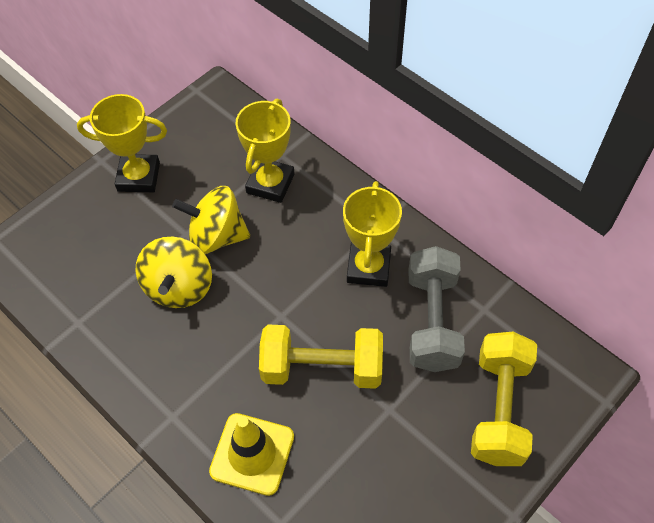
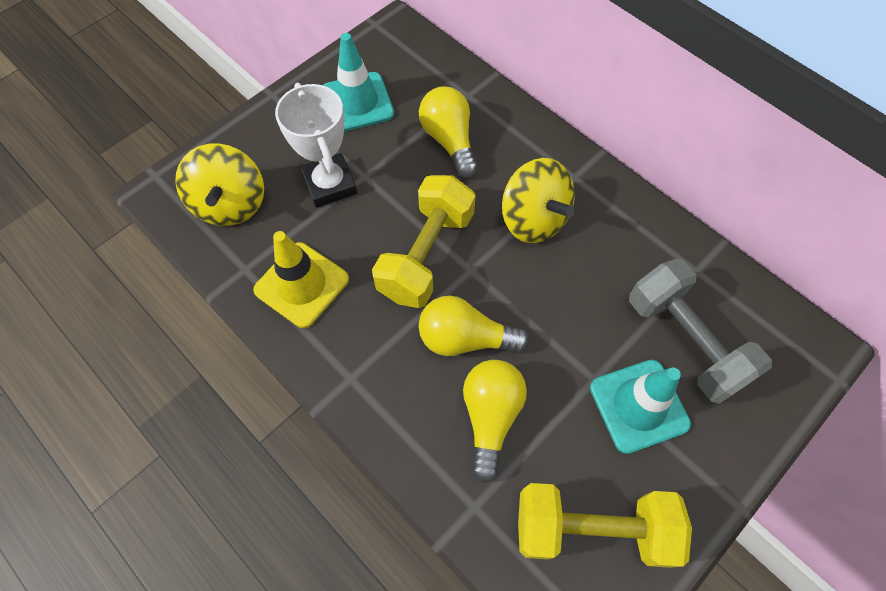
turquoise traffic cone: none = 0 -> [323,33,394,132] [590,360,691,454] = 2
white trophy: none = 0 -> [275,83,357,208] = 1
yellow light bulb: none = 0 -> [419,86,478,178] [419,296,529,356] [463,360,527,483] = 3
yellow trophy: [77,94,167,192] [236,98,294,203] [343,181,402,287] = 3 -> none = 0

